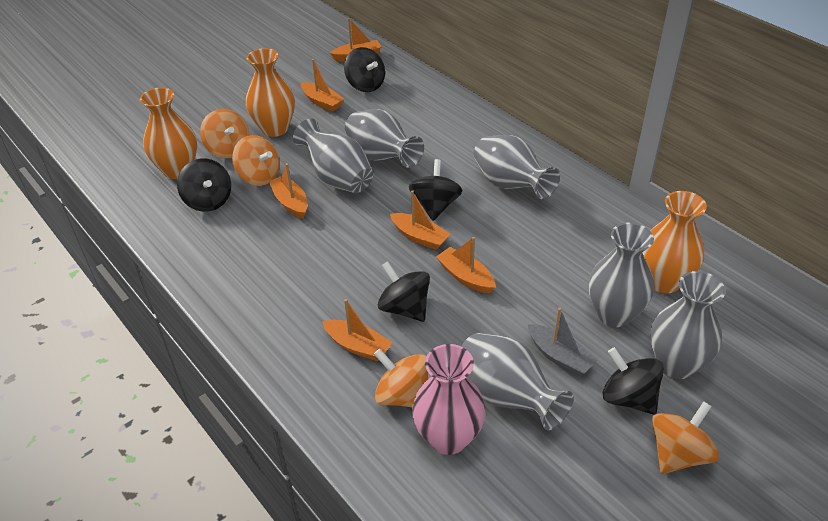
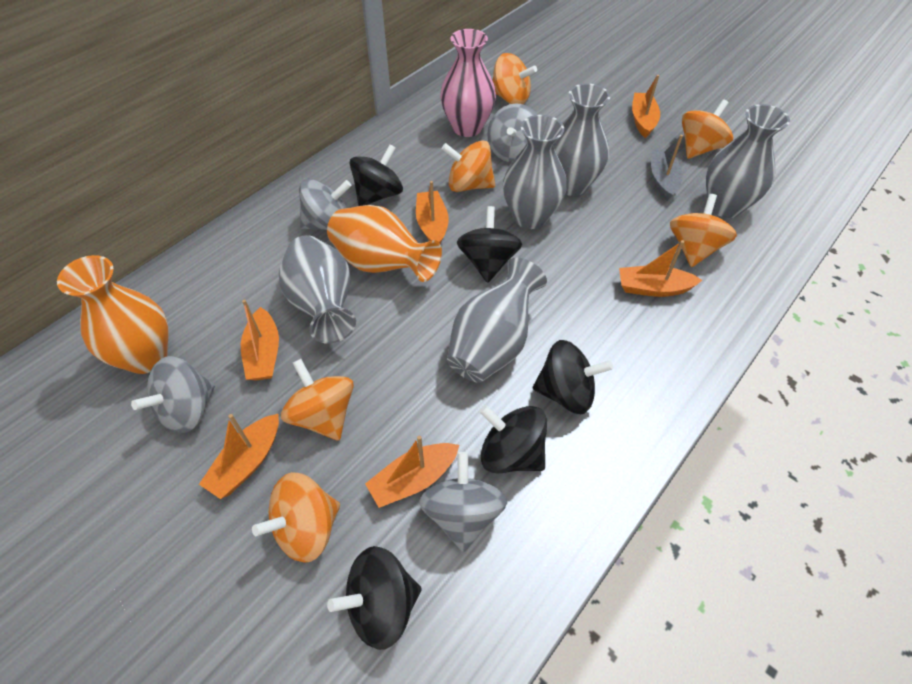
grey spinning top: none = 0 -> [131,356,215,433] [299,179,352,230] [419,452,507,552] [487,103,538,162] = 4
grey vase: [293,118,373,193] [345,109,424,168] [461,333,574,430] [474,135,560,199] [588,223,654,327] [650,271,726,379] = 6 -> [279,235,356,343] [447,257,547,383] [503,115,567,229] [553,83,610,196] [706,104,790,218] = 5
orange spinning top: [200,109,249,158] [232,135,280,186] [374,349,428,407] [652,401,719,474] = 4 -> [252,472,340,563] [281,359,354,441] [441,140,495,192] [492,53,537,104] [670,194,737,267] [682,99,733,159] = 6
orange vase: [140,88,197,179] [246,48,295,137] [642,191,707,293] = 3 -> [57,255,169,374] [327,205,442,282] = 2

